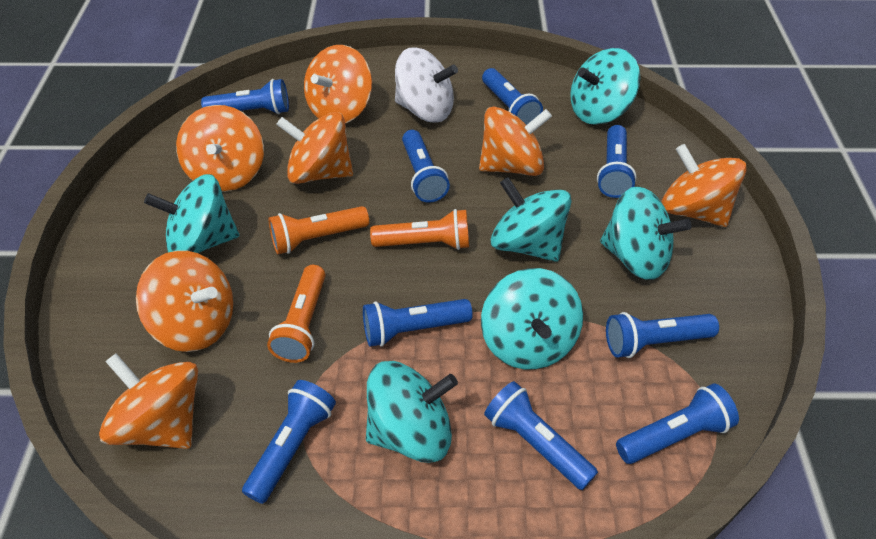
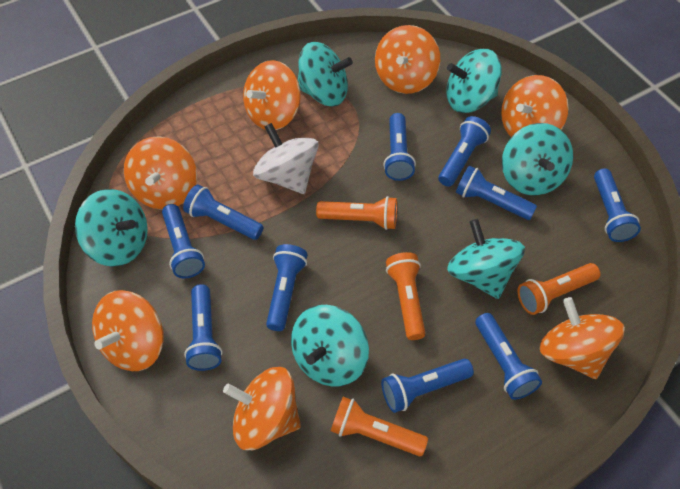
blue flashlight: [201,79,289,114] [242,380,336,504] [363,299,473,347] [402,130,450,203] [482,68,543,125] [484,381,598,490] [597,125,637,198] [606,312,719,358] [616,384,739,464] = 9 -> [162,204,205,278] [183,184,264,240] [184,284,222,371] [266,244,308,331] [381,359,474,413] [383,113,416,181] [438,116,491,187] [456,165,537,220] [475,313,542,400] [594,168,641,242] = 10
orange flashlight: [267,265,326,363] [269,206,369,254] [370,209,469,250] = 3 -> [316,196,397,230] [331,397,428,456] [386,252,425,340] [517,263,600,315] = 4

